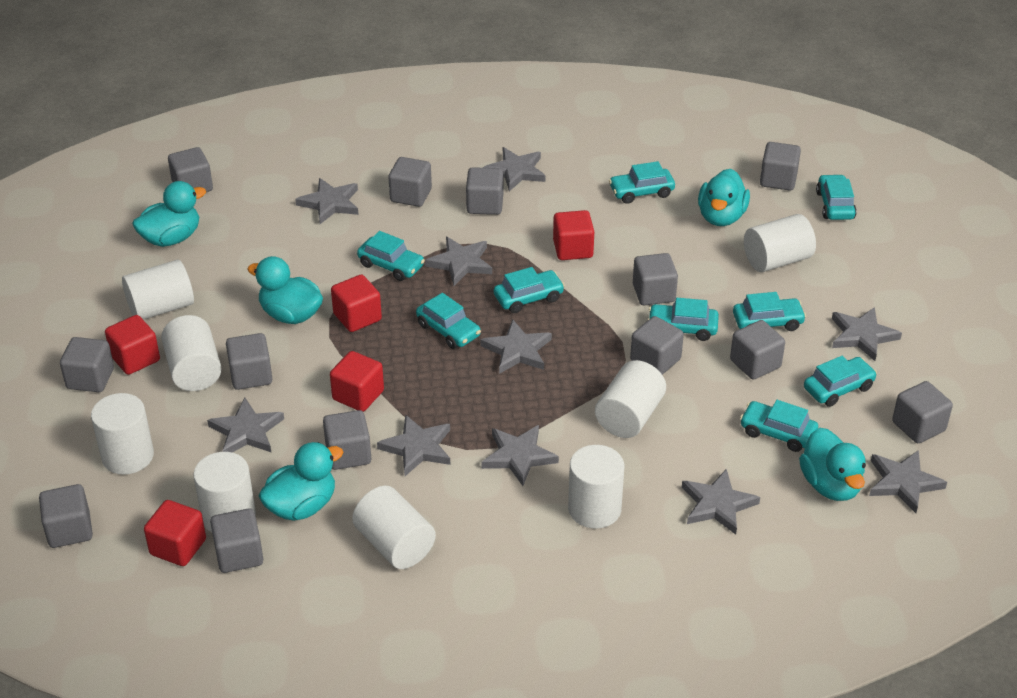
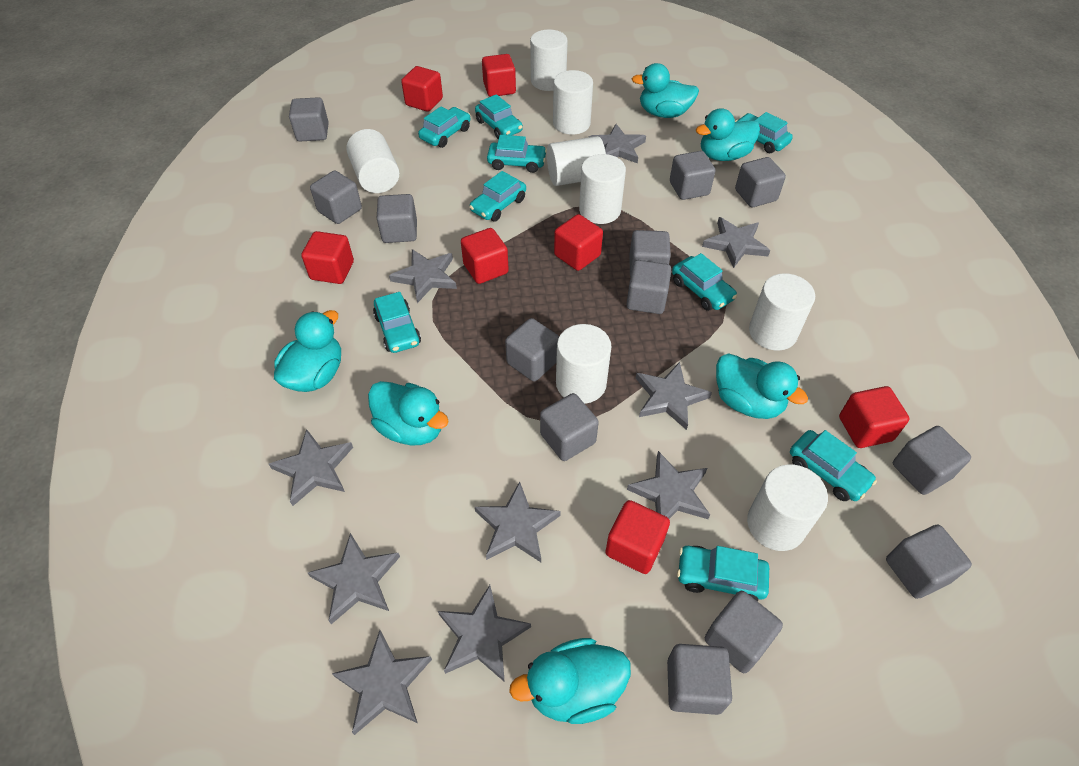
red cube: [105,315,160,375] [144,500,206,566] [330,351,384,412] [331,274,382,332] [553,210,594,260] = 5 -> [301,231,354,284] [401,66,443,112] [461,228,509,284] [482,54,516,97] [554,214,603,271] [606,500,670,574] [839,386,910,448] = 7
turquoise duck: [132,181,206,247] [247,256,323,324] [259,442,343,521] [698,169,750,226] [799,428,866,501] = 5 -> [274,310,341,392] [368,381,449,445] [509,638,631,724] [632,63,699,118] [696,108,760,161] [716,353,808,419] = 6

